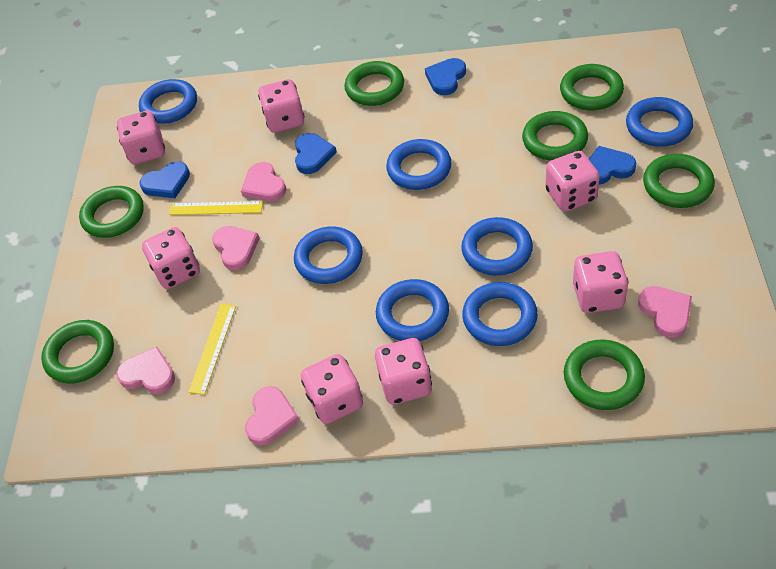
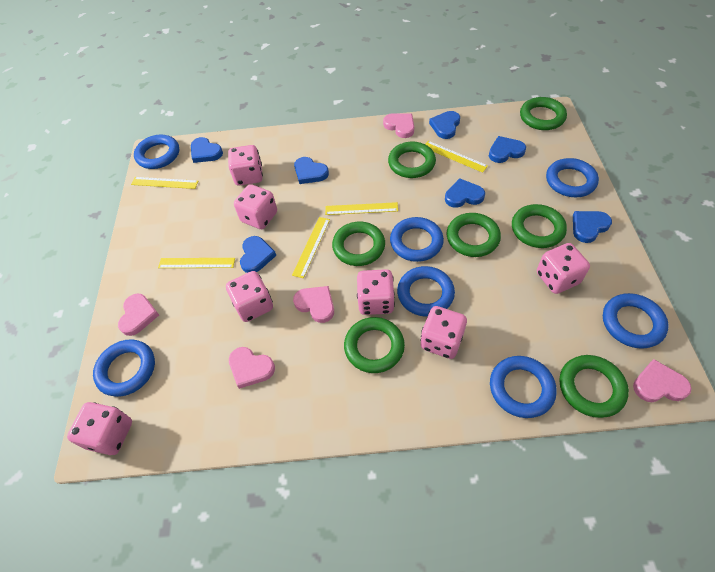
blue heart: [139,161,190,198] [295,133,337,174] [425,58,466,95] [589,146,636,184] = 4 -> [191,137,223,163] [240,236,276,273] [294,157,329,184] [429,111,460,139] [445,178,485,208] [489,136,526,163] [573,211,612,243] = 7
yellow ruler: [169,201,263,215] [188,304,236,395] = 2 -> [131,177,198,189] [158,258,235,268] [292,217,330,278] [325,202,398,215] [425,141,488,173] = 5

